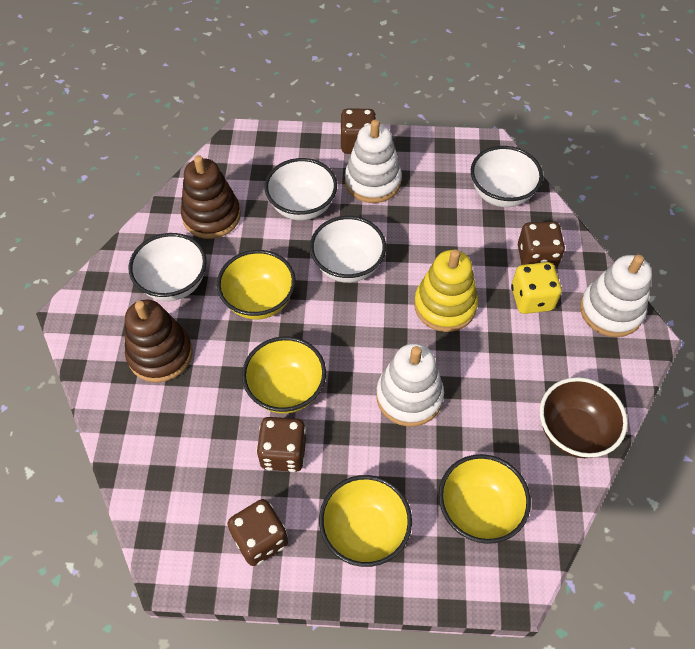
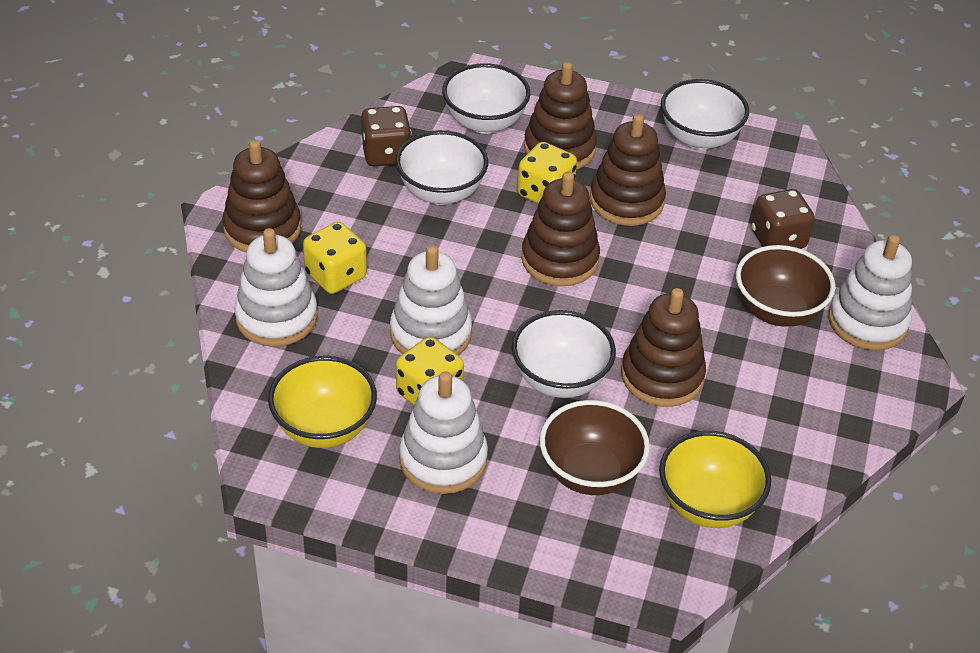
brown bowl: [540,377,628,458] = 1 -> [540,400,650,495] [736,245,835,327] = 2
brown dice: [227,499,288,566] [256,417,306,472] [340,109,376,154] [518,222,565,269] = 4 -> [361,106,412,166] [751,189,815,249] = 2
brown stacking toy: [125,299,193,383] [181,155,241,239] = 2 -> [223,140,301,253] [521,171,600,286] [524,62,597,170] [590,114,666,226] [621,288,706,407] = 5
white stacking toy: [345,120,402,203] [376,343,444,427] [580,255,652,337] = 3 -> [234,228,318,347] [390,245,472,355] [399,371,488,494] [828,234,912,350] = 4
yellow bowl: [217,250,296,319] [242,336,326,414] [319,475,412,567] [439,454,531,544] = 4 -> [268,356,377,448] [659,431,771,528] = 2
yellow dice: [511,262,562,314] = 1 -> [303,222,367,294] [396,337,464,405] [517,142,577,204] = 3
yellow stacking toy: [414,249,478,332] = 1 -> none = 0

